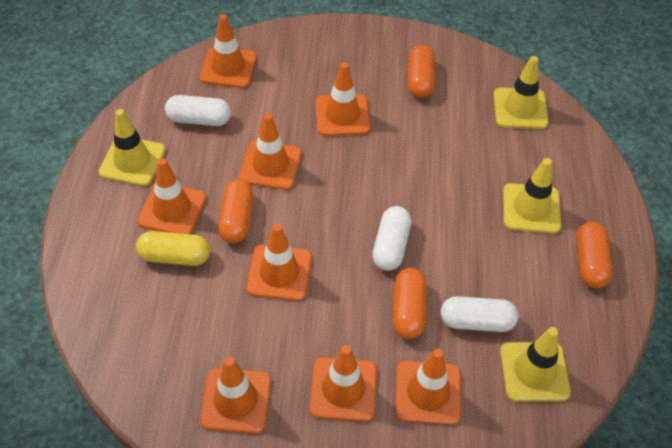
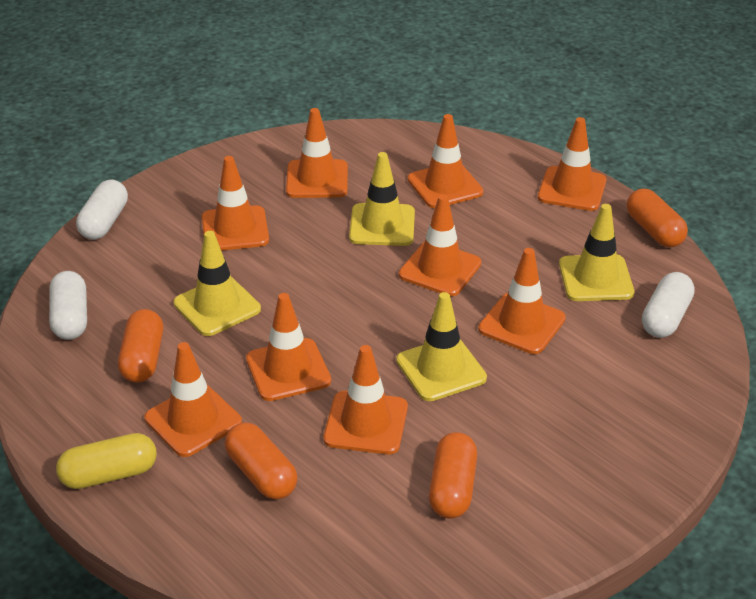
orange traffic cone: [137,158,206,234] [200,14,257,88] [200,357,271,434] [239,113,301,190] [246,224,312,301] [309,345,377,421] [315,62,370,136] [395,349,461,425] = 8 -> [145,342,242,457] [202,156,269,251] [246,293,331,401] [286,108,348,198] [324,345,408,454] [399,195,481,296] [408,114,483,208] [478,248,566,354] [538,117,606,211] = 9

